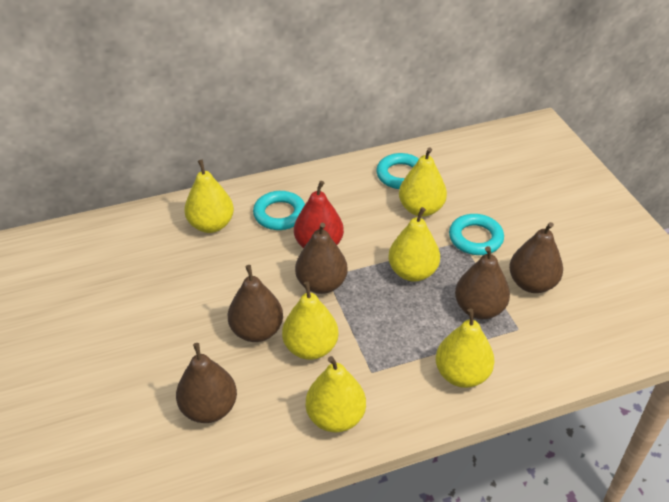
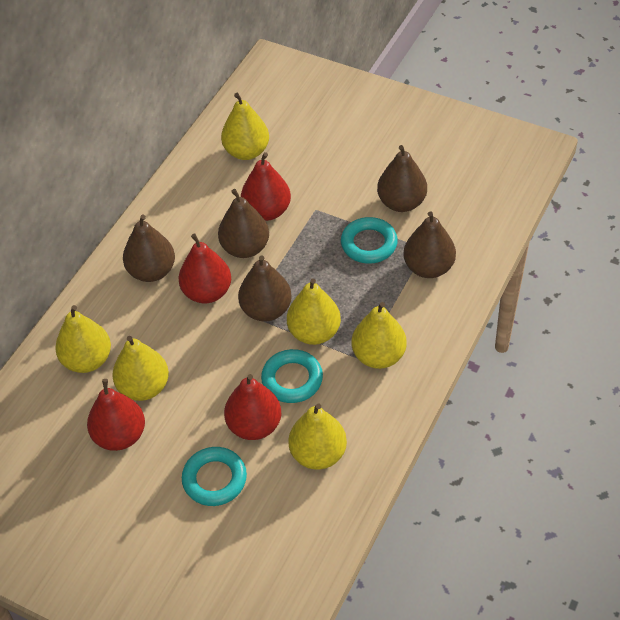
red pear: [294,181,344,248] = 1 -> [87,379,145,451] [178,233,231,304] [224,374,281,440] [241,152,291,221] = 4

